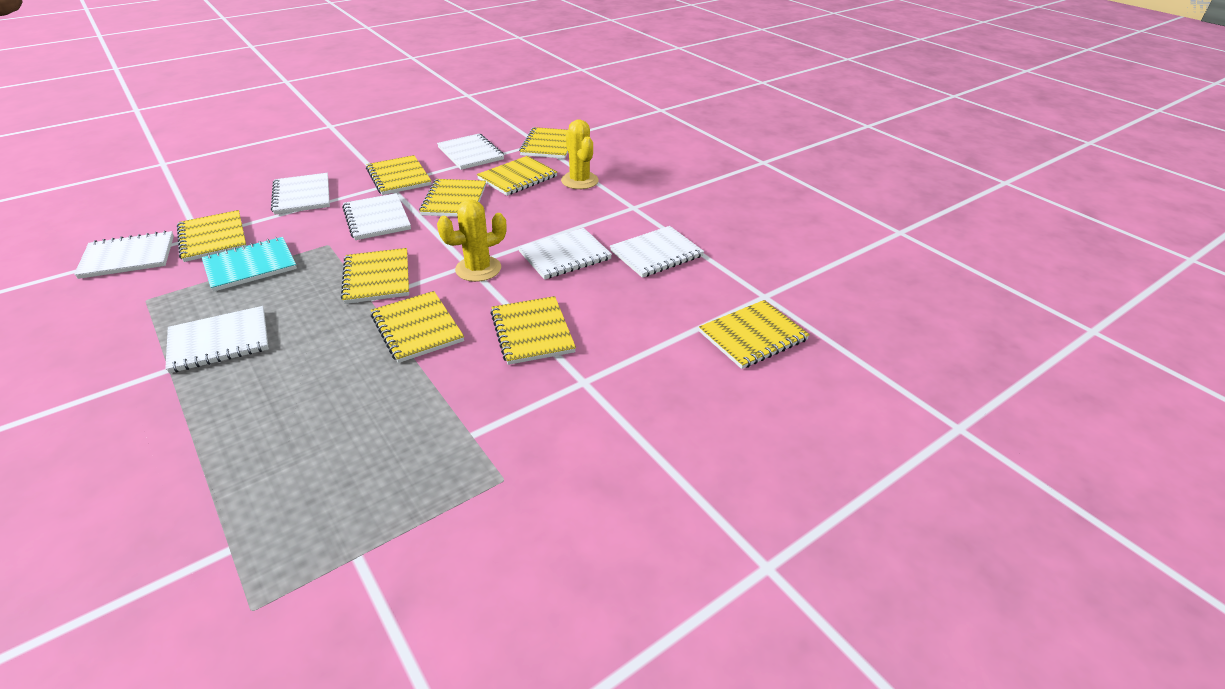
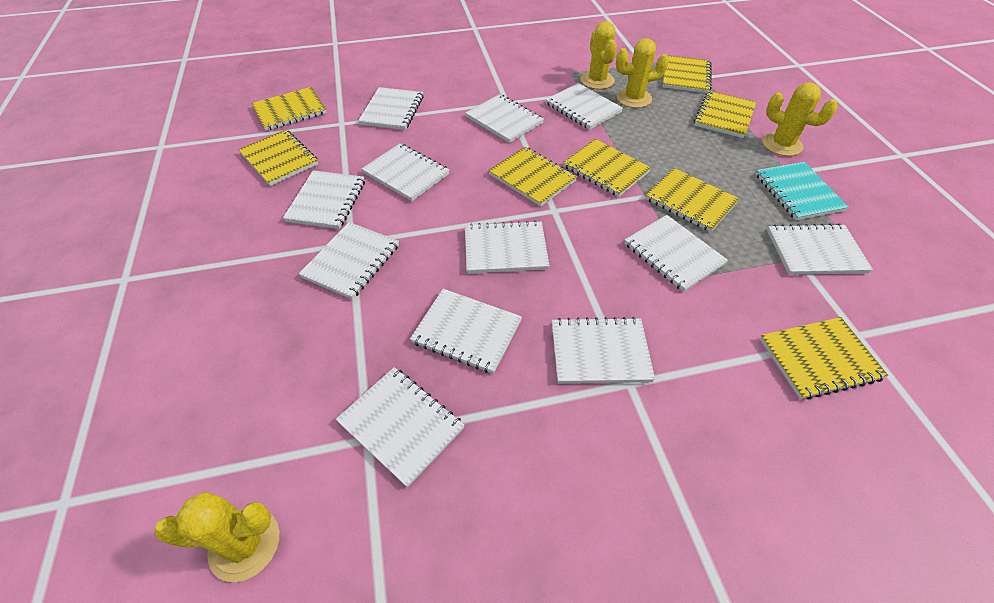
white notebook: [74,231,174,279] [165,306,269,373] [271,173,330,215] [342,193,411,240] [437,134,504,170] [518,228,612,280] [610,226,704,278] = 7 -> [283,170,365,229] [299,222,399,300] [336,367,465,488] [358,87,424,130] [361,143,449,201] [410,289,522,374] [465,94,544,143] [465,220,550,274] [545,83,623,130] [552,317,655,384] [624,215,728,292] [767,223,873,275] = 12
yellow cactus: [437,200,507,282] [561,120,599,189] = 2 -> [154,492,279,582] [581,21,617,89] [616,38,669,108] [762,82,838,156] = 4
yellow notebook: [177,210,247,262] [341,248,409,304] [366,155,432,195] [371,291,464,363] [419,179,486,217] [477,156,557,196] [490,296,576,365] [519,127,568,159] [699,300,810,369] = 9 -> [238,130,318,186] [251,87,327,131] [488,147,577,207] [563,139,651,197] [645,168,740,232] [663,55,712,93] [694,91,756,138] [760,317,889,400] = 8

